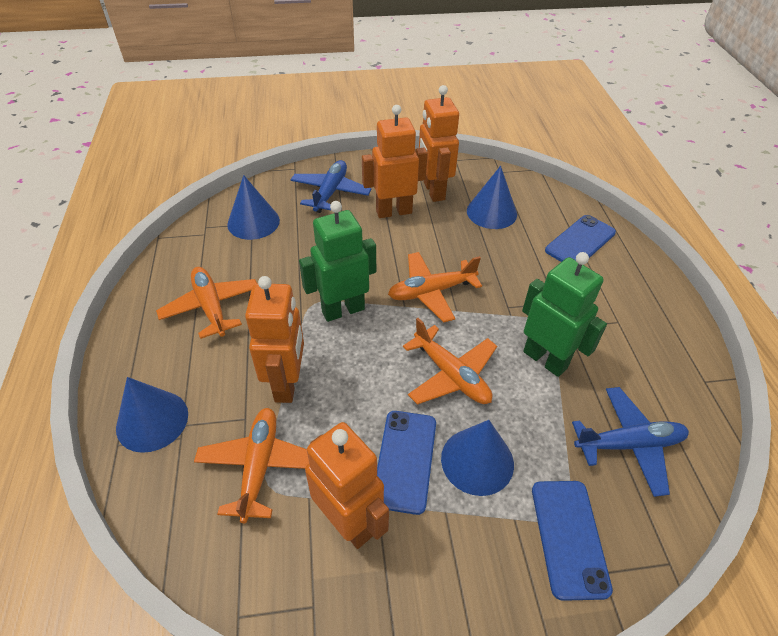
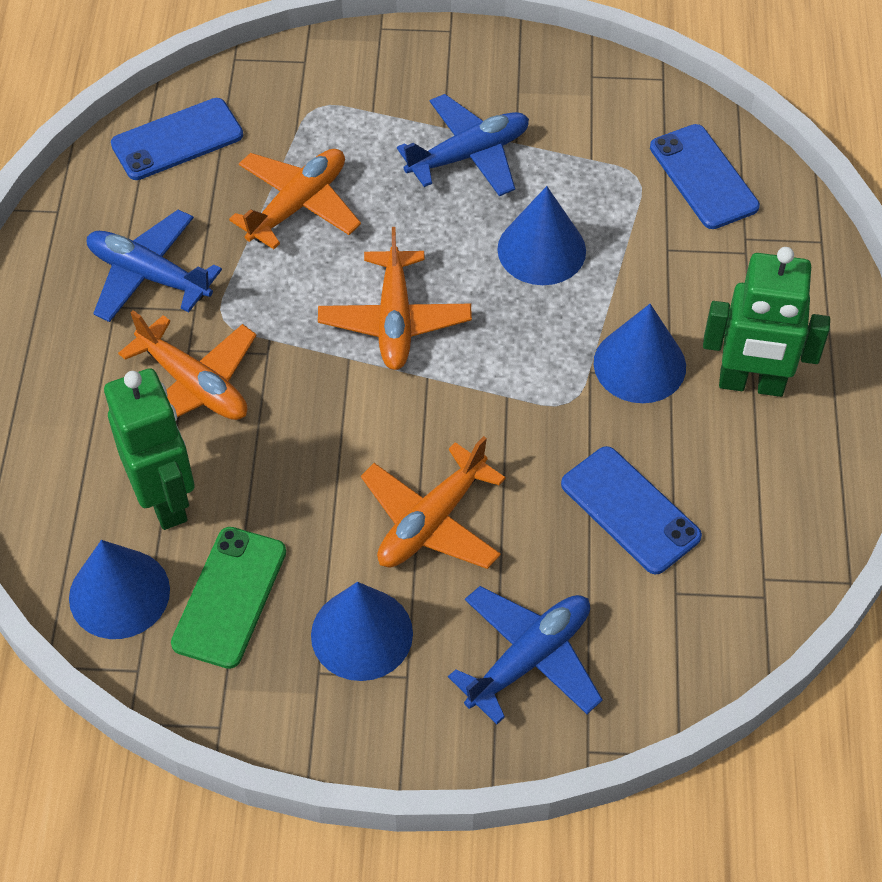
blue plane: [290,160,372,213] [572,387,689,497] = 2 -> [87,210,222,322] [397,94,529,196] [448,586,603,724] = 3
green phone: none = 0 -> [171,527,286,669] = 1
orange robot: [245,276,304,403] [305,422,389,549] [362,105,428,218] [419,85,459,202] = 4 -> none = 0

